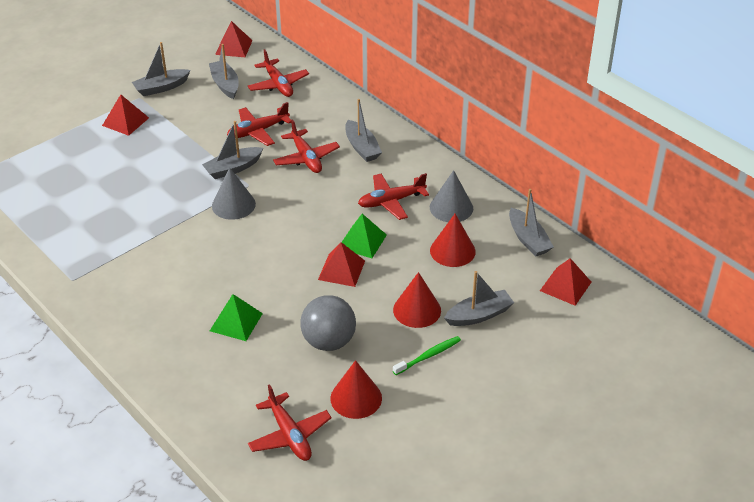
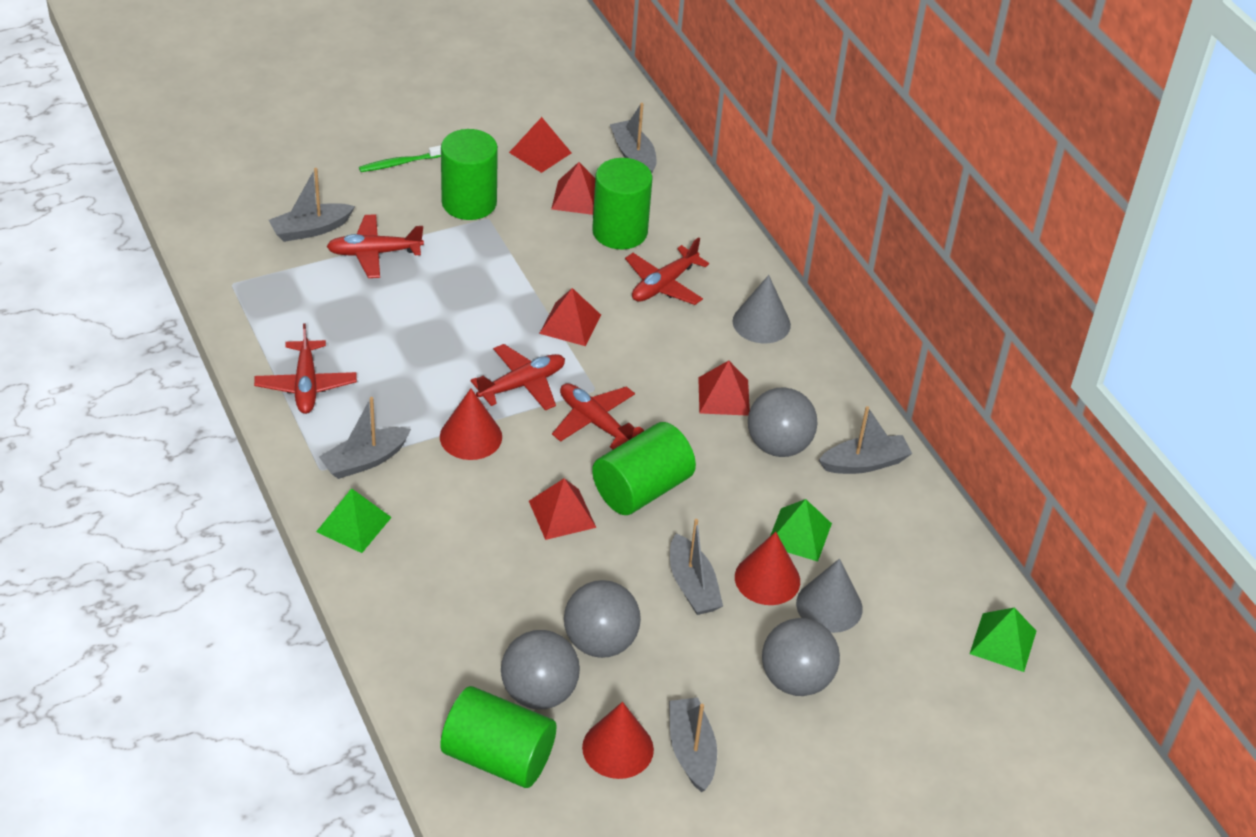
green cylinder: none = 0 -> [440,686,556,788] [441,129,498,220] [592,158,652,249] [592,422,696,515] = 4
green pyramid: [210,294,263,341] [342,214,387,258] = 2 -> [316,488,392,553] [770,499,832,562] [970,607,1036,672] = 3
grey ball: [300,295,356,351] = 1 -> [501,630,580,709] [564,580,641,658] [748,387,817,457] [762,618,840,696] = 4
red pyramid: [102,95,149,136] [215,21,253,57] [318,242,365,287] [540,258,591,306] = 4 -> [509,117,572,173] [529,478,596,540] [539,288,601,346] [551,162,595,215] [698,360,750,416] = 5

